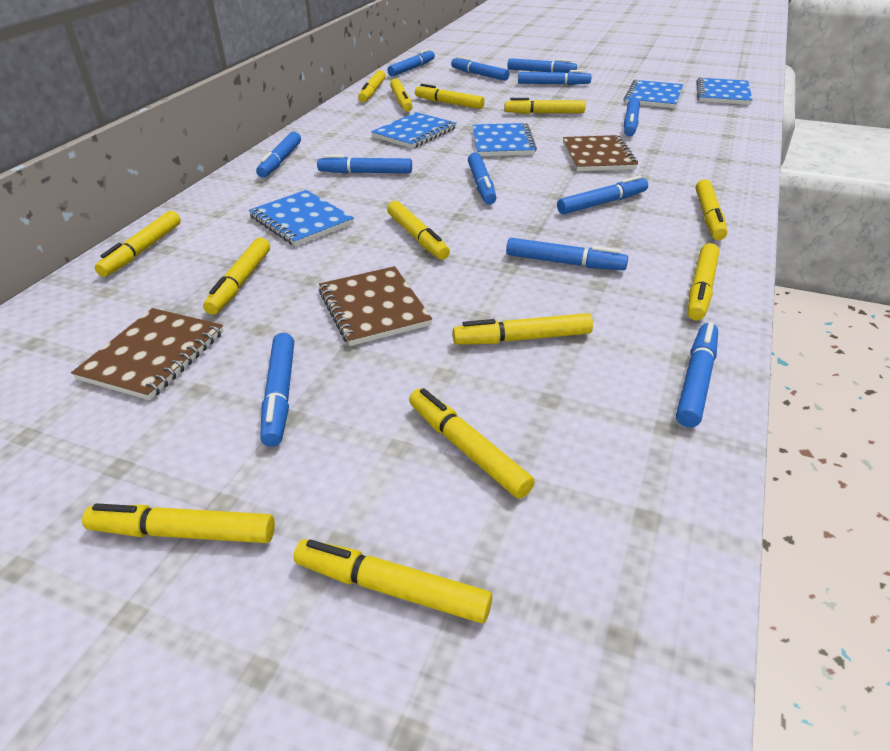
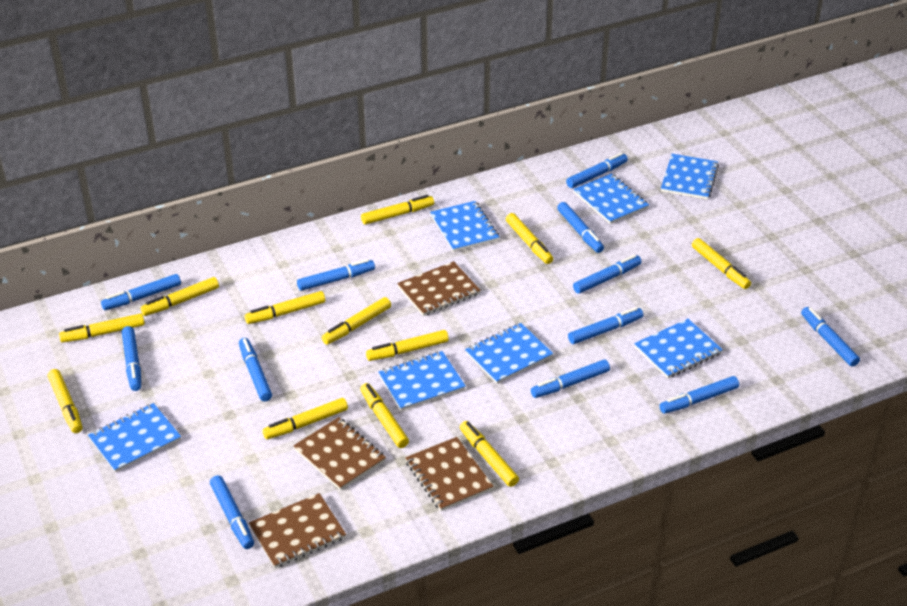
blue notebook: [249,190,354,246] [371,112,457,149] [473,123,537,156] [624,80,683,108] [696,77,753,105] = 5 -> [88,403,181,473] [378,351,466,411] [430,201,499,252] [465,323,553,384] [573,173,649,224] [634,319,723,379] [661,154,719,200] = 7
brown notebook: [71,308,223,400] [319,266,432,346] [563,135,638,171] = 3 -> [249,493,346,568] [293,417,386,490] [397,261,481,316] [405,437,494,511] = 4
yellow marker: [82,503,275,543] [95,211,181,277] [203,238,270,315] [294,539,492,623] [358,70,386,102] [387,201,450,260] [390,78,413,112] [409,388,535,499] [415,84,485,109] [453,313,593,345] [504,98,586,114] [688,243,719,321] [696,179,727,240] = 13 -> [48,369,83,433] [59,313,145,343] [141,277,219,316] [245,291,325,324] [263,398,348,439] [322,297,391,345] [360,383,409,448] [361,195,434,225] [366,330,449,361] [460,421,519,487] [506,213,553,264] [692,238,751,289] = 12

